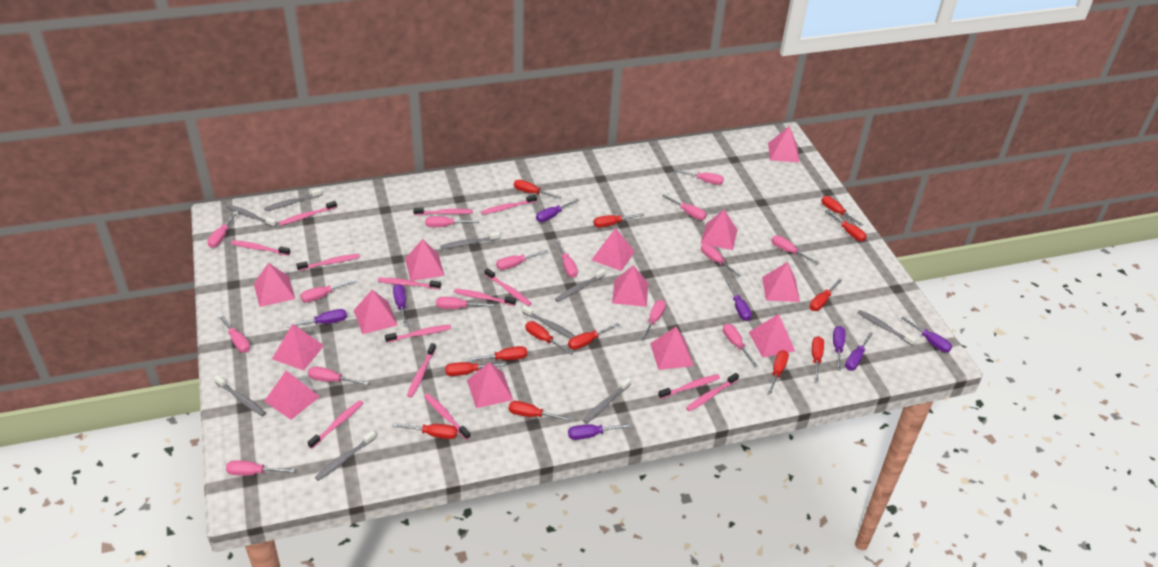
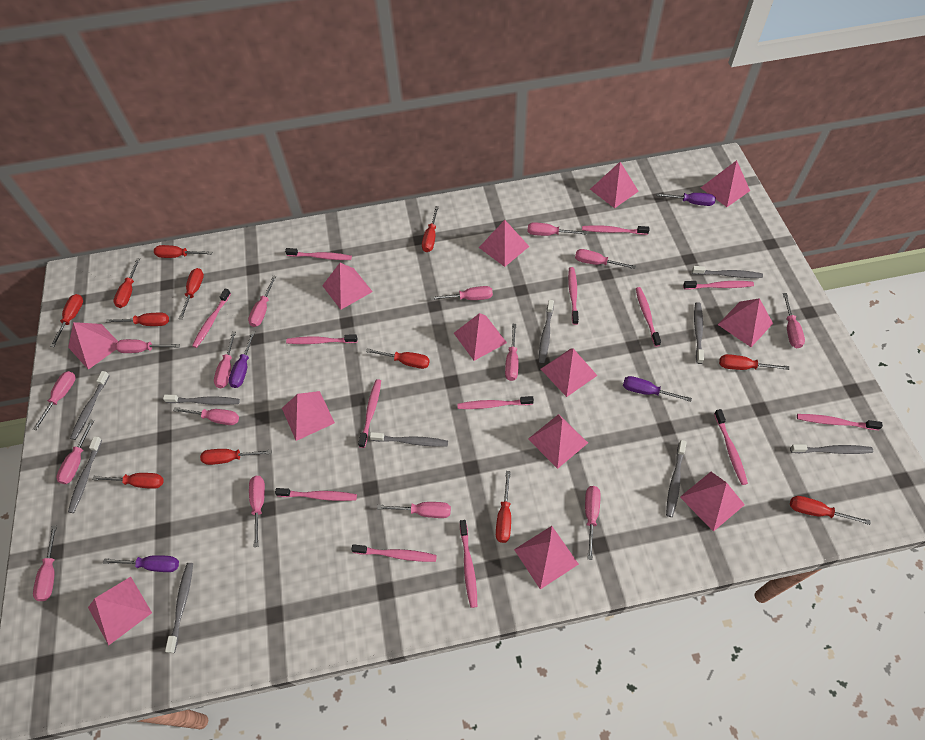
grey toothbrush: [214,375,266,416] [226,205,277,227] [264,189,322,211] [315,430,376,481] [440,232,500,249] [522,305,575,339] [555,269,606,302] [583,378,631,424] [857,310,917,346] = 9 -> [68,436,102,513] [70,371,110,440] [163,395,240,405] [165,563,193,653] [370,432,448,447] [539,300,554,363] [666,440,687,517] [692,266,763,278] [694,302,704,364] [790,444,873,454] = 10
purple screwdriver: [287,309,347,328] [393,284,407,327] [536,198,580,222] [568,423,632,440] [725,280,752,321] [833,326,845,371] [845,332,873,370] [901,316,952,352] = 8 -> [103,555,179,572] [228,331,255,388] [623,376,692,402] [656,193,716,206] = 4
red screwdriver: [393,423,457,439] [445,362,507,376] [467,346,527,361] [509,401,571,421] [514,180,561,199] [525,321,572,355] [568,323,620,350] [593,213,644,228] [767,350,789,395] [809,279,842,311] [812,336,824,382] [821,196,863,226] [825,210,867,241] = 13 -> [50,294,83,347] [92,473,164,489] [106,313,169,326] [113,258,140,308] [154,245,212,258] [178,268,204,319] [200,449,272,465] [366,348,430,369] [422,206,439,252] [496,471,511,543] [719,354,789,370] [790,496,870,525] = 12

